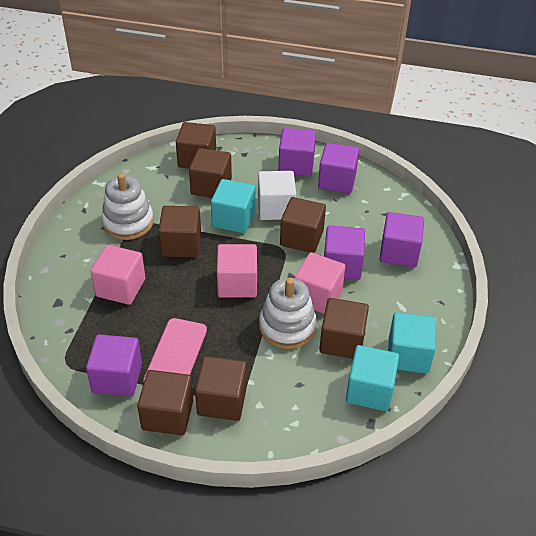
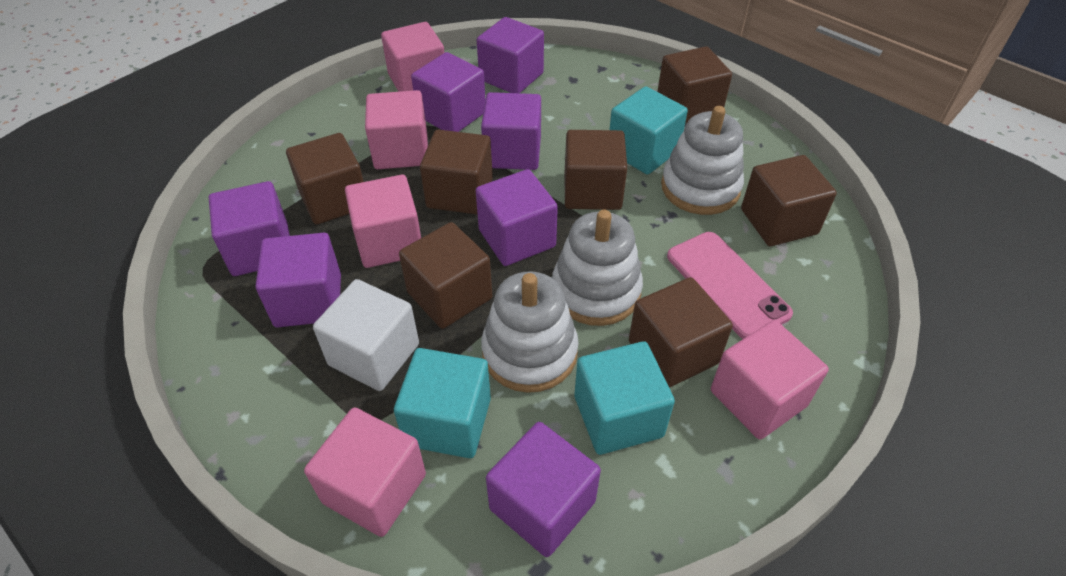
pink cube: [90,245,146,305] [217,244,257,298] [294,252,346,314] = 3 -> [304,407,426,537] [345,175,421,268] [365,90,428,169] [381,22,444,92] [711,320,829,440] = 5
purple cube: [86,334,142,397] [278,128,316,176] [318,143,359,194] [324,225,365,280] [380,212,424,267] = 5 -> [209,181,290,276] [256,233,341,327] [411,52,485,132] [476,169,558,266] [477,17,544,93] [481,92,541,170] [486,422,601,557] = 7
white stacking toy: [101,173,154,240] [259,278,317,349] = 2 -> [481,271,579,393] [552,210,643,326] [661,106,744,215] = 3

